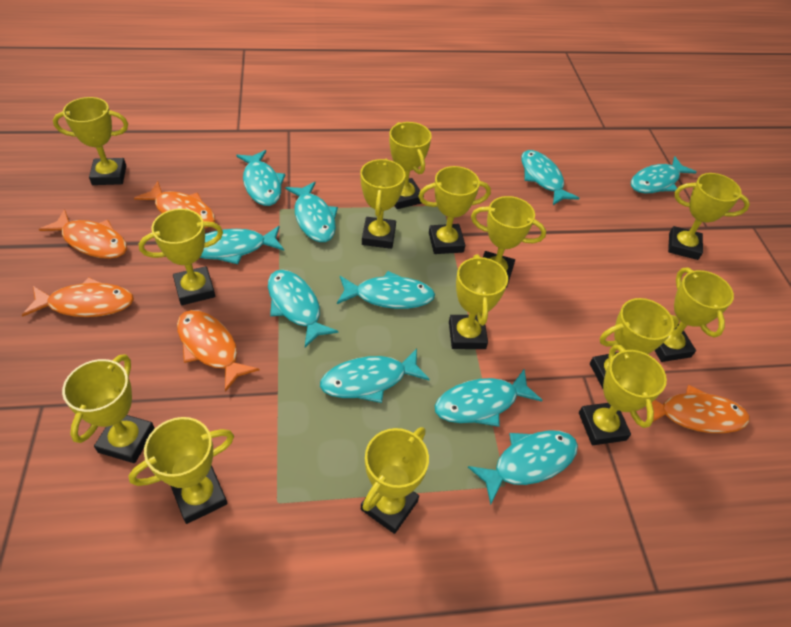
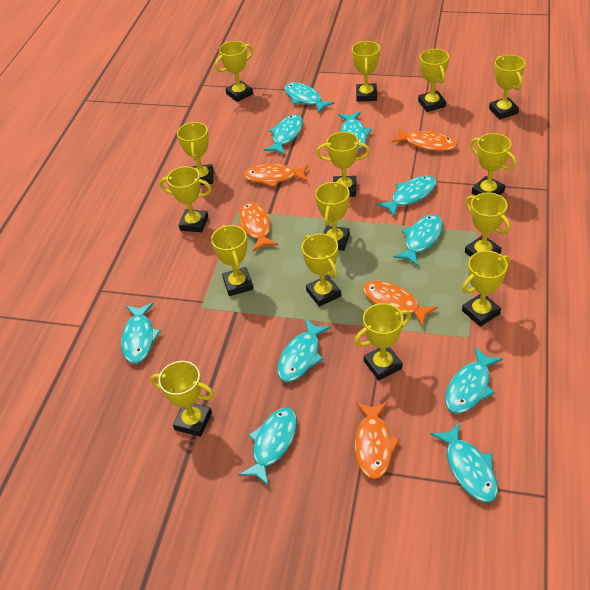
yellow trophy: [53,97,128,185] [62,354,155,463] [129,417,234,524] [139,209,223,305] [360,159,405,249] [361,427,429,534] [389,122,432,209] [419,166,491,254] [449,254,508,349] [471,196,546,288] [579,344,667,445] [590,298,679,388] [654,267,734,362] [668,173,750,260] = 14 -> [151,361,214,437] [160,166,212,232] [177,122,213,185] [211,225,253,296] [215,41,253,102] [302,233,341,307] [315,181,350,251] [316,132,370,197] [352,41,380,102] [354,303,411,380] [418,49,449,112] [462,251,510,327] [465,192,511,257] [470,133,517,195] [489,55,525,119] = 15

